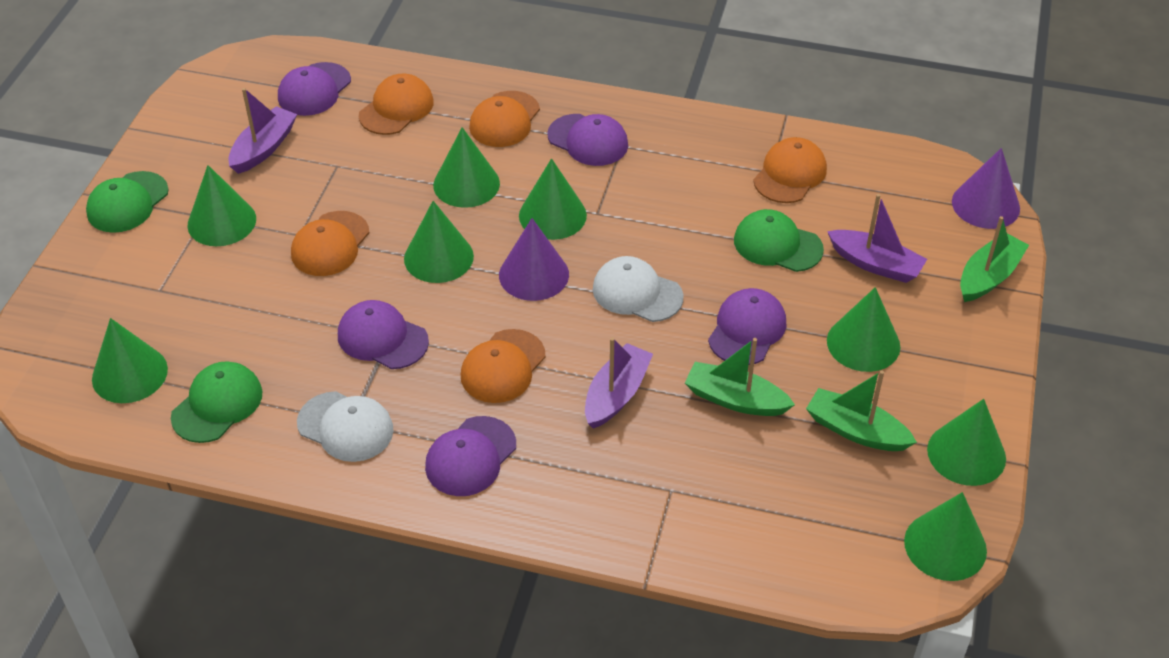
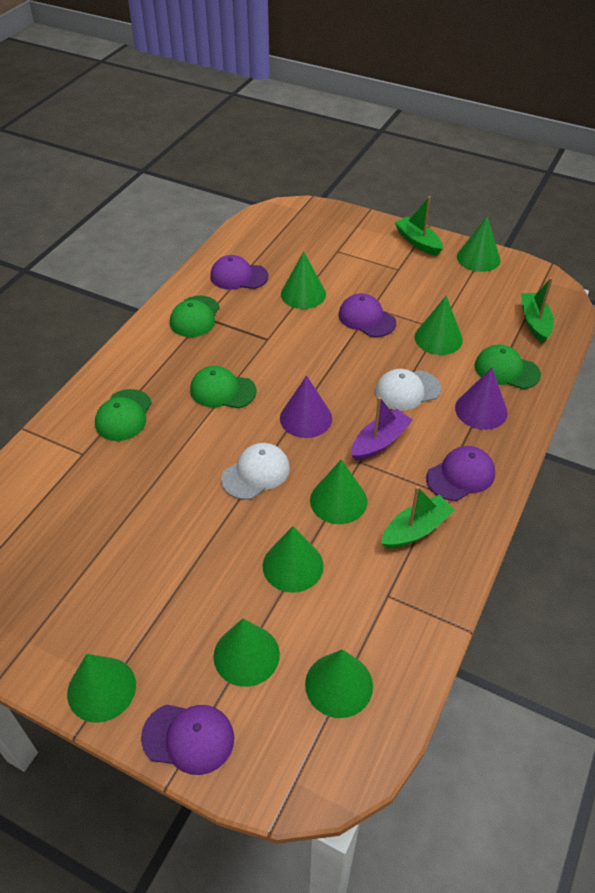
green cap: [86,171,169,233] [171,362,262,443] [734,209,824,272] = 3 -> [95,389,152,441] [170,296,219,337] [190,366,257,408] [475,345,541,389] = 4
orange cap: [291,211,370,276] [359,74,434,135] [461,329,546,403] [469,91,540,147] [753,137,827,203] = 5 -> none = 0
purple boat: [228,88,297,174] [585,337,653,429] [827,194,927,283] = 3 -> [351,397,413,461] = 1
purple cap: [278,62,351,116] [338,300,429,369] [425,416,516,496] [547,114,628,166] [708,288,786,365] = 5 -> [141,705,234,775] [210,255,268,289] [339,293,396,337] [426,446,495,501] = 4

